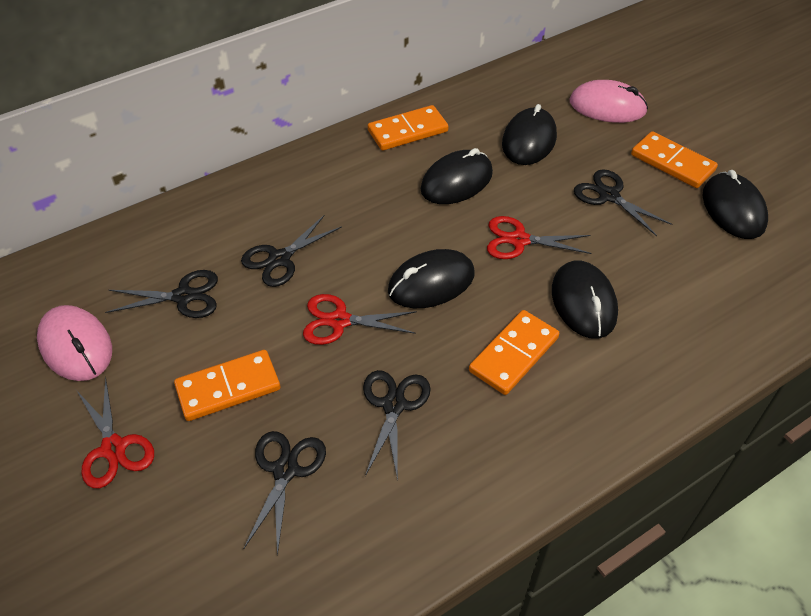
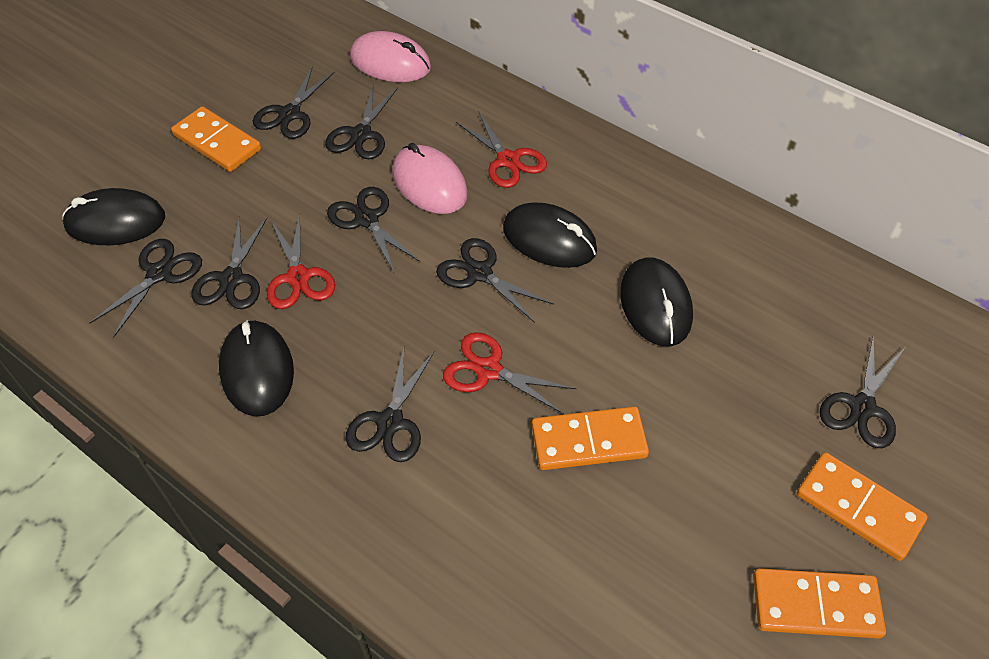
black mouse: [388,249,475,308] [421,148,493,204] [502,104,557,165] [552,260,618,339] [703,170,768,239] = 5 -> [62,188,165,245] [219,320,294,417] [503,203,597,268] [620,257,693,346] = 4
black scissors: [105,270,218,318] [241,215,342,287] [243,431,326,556] [363,370,431,481] [574,169,672,236] = 5 -> [89,239,202,337] [191,216,267,309] [253,68,335,139] [325,84,398,159] [327,187,421,274] [346,347,435,462] [436,238,554,323] [820,337,905,448] = 8

